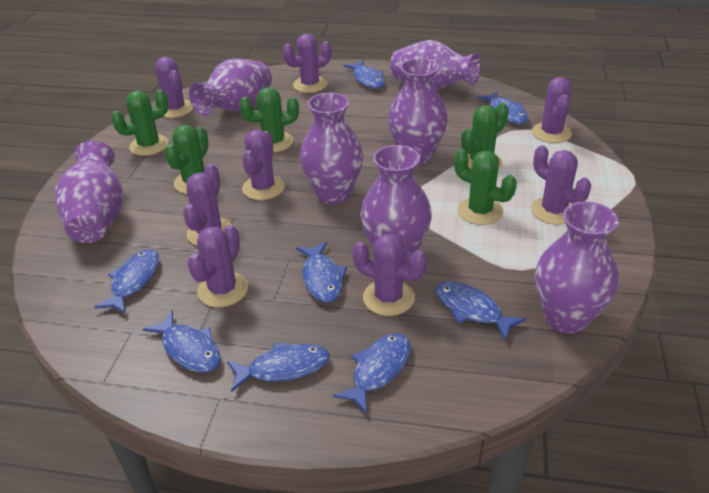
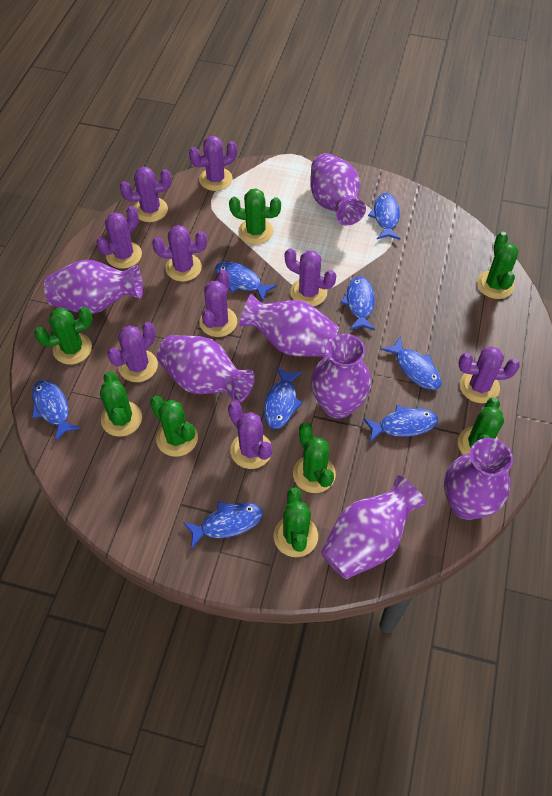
green cactus: [111,90,169,156] [164,125,208,194] [239,87,299,153] [454,149,517,225] [461,102,509,170] = 5 -> [34,307,92,364] [100,371,142,437] [150,396,198,457] [229,188,281,244] [273,487,318,557] [293,423,336,493] [458,397,504,455] [477,232,518,299] = 8
purple cactus: [155,57,193,118] [183,164,232,246] [187,225,248,307] [242,130,285,200] [283,34,331,93] [352,234,427,316] [531,145,591,225] [532,77,572,143] = 8 -> [96,206,142,269] [107,322,158,382] [120,167,172,222] [152,225,207,282] [189,136,237,191] [199,270,237,337] [228,402,272,469] [285,248,336,306] [459,346,520,403] = 9

